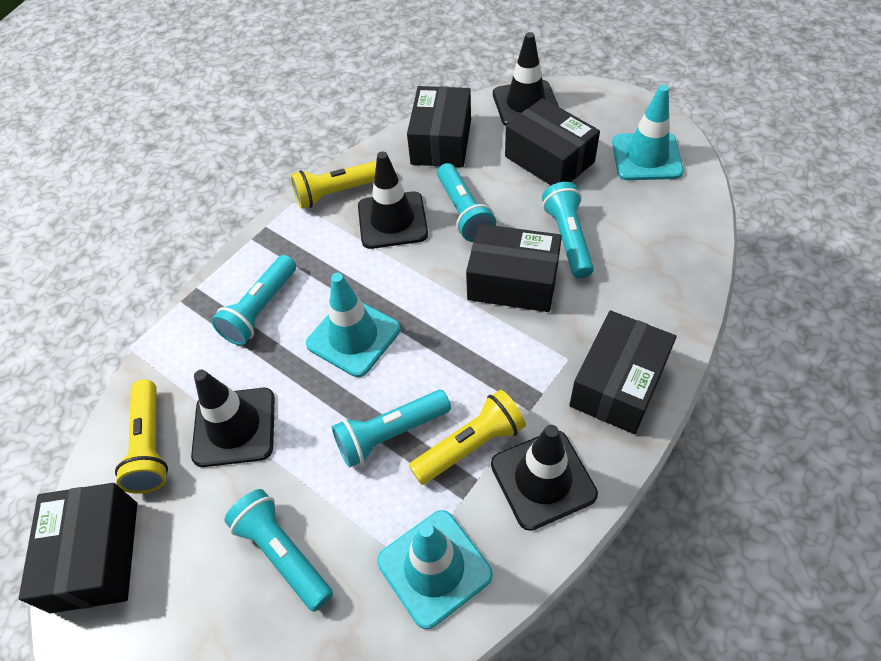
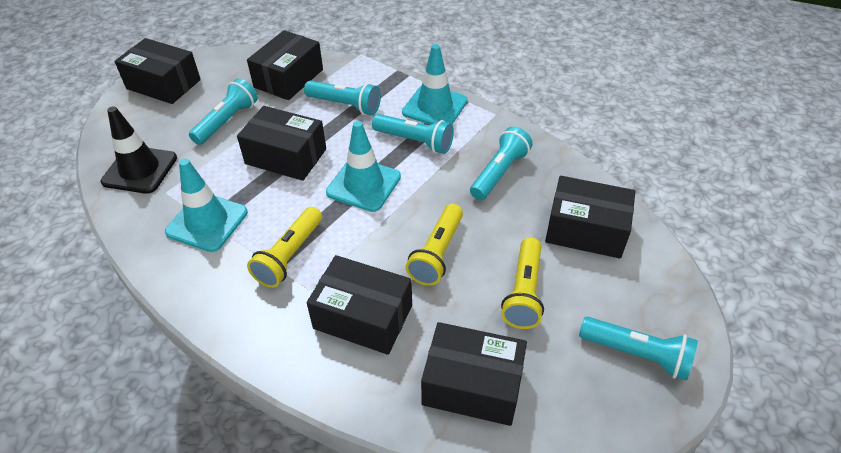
black box: [19,483,137,613] [407,86,471,167] [466,224,562,312] [505,98,600,185] [569,310,676,434] = 5 -> [115,38,201,104] [237,106,326,181] [247,30,323,100] [307,255,412,355] [421,322,527,426] [545,176,635,259] = 6
black traffic cone: [191,370,275,467] [358,152,428,249] [491,425,598,531] [493,32,559,126] = 4 -> [100,106,177,194] = 1

